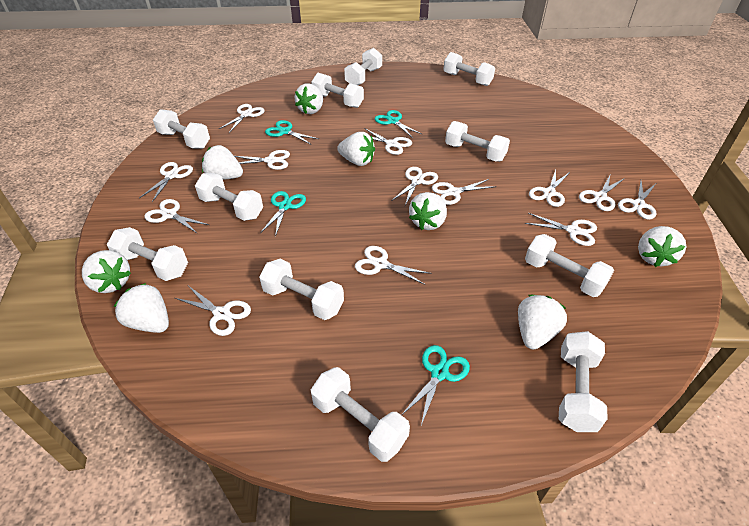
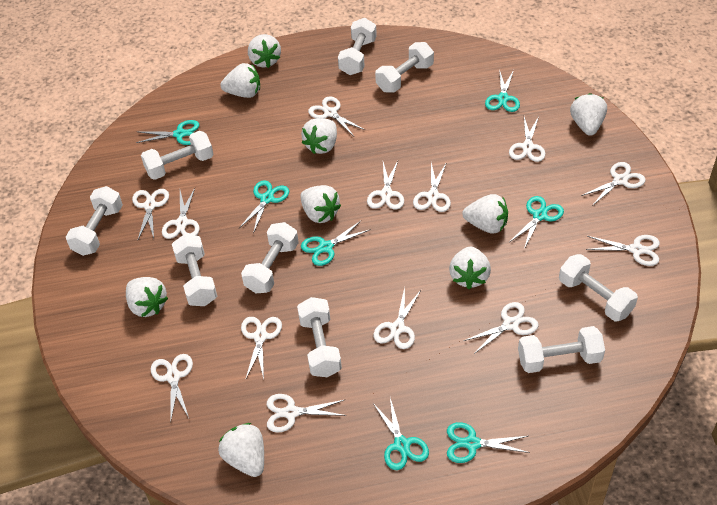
turquoise scissors: [260,191,306,237] [265,120,319,144] [375,110,422,138] [402,345,470,426] = 4 -> [136,120,199,145] [239,180,289,234] [301,220,371,266] [372,398,429,470] [447,422,530,463] [485,69,520,112] [510,196,564,249] = 7
white dumbbell: [107,227,188,281] [153,109,210,149] [195,173,263,221] [259,259,344,320] [311,73,364,108] [311,367,410,462] [344,48,382,85] [443,52,495,86] [445,121,510,162] [525,234,614,297] [559,331,608,432] = 11 -> [66,186,123,256] [141,131,214,180] [172,234,217,306] [241,222,299,293] [297,297,342,377] [338,18,377,75] [375,42,434,92] [518,326,605,373] [559,254,638,321] = 9
white strawberry: [82,250,131,293] [114,283,169,333] [202,145,243,180] [294,84,323,114] [337,132,375,166] [409,192,447,230] [518,295,567,349] [638,226,686,267] = 8 -> [126,277,168,317] [218,423,264,477] [220,63,260,98] [248,34,281,68] [300,185,341,223] [301,118,337,154] [449,247,491,289] [462,194,508,233] [570,93,607,136] = 9

